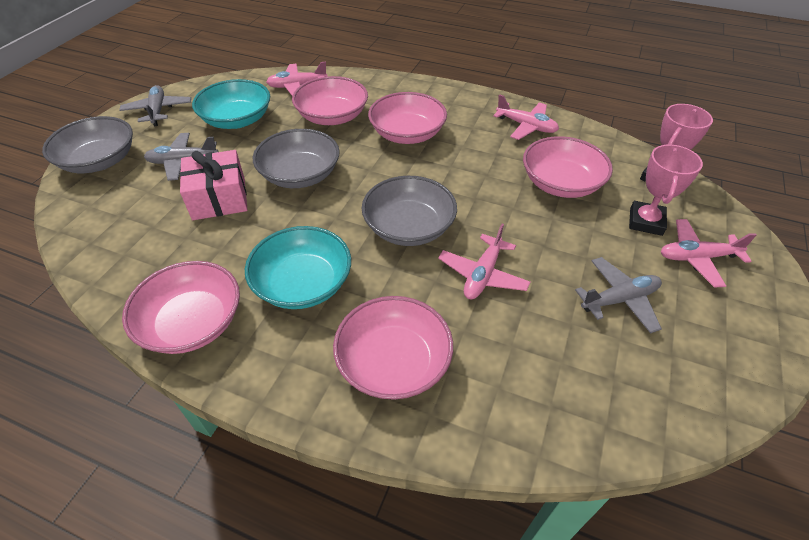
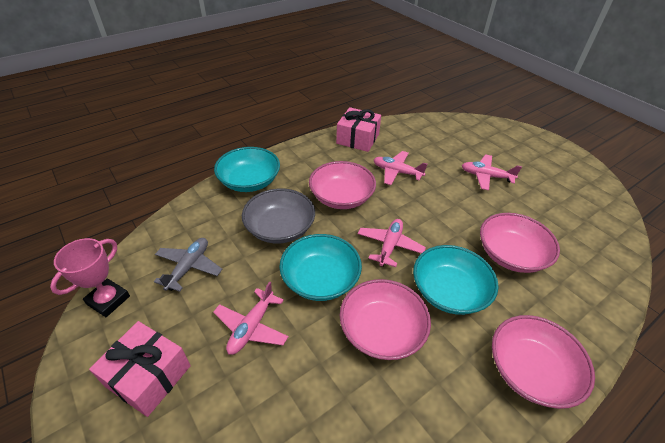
grey bowl: [42,116,133,173] [253,129,340,188] [362,176,457,246] = 3 -> [242,189,315,244] = 1
grey plane: [119,85,191,126] [144,133,219,181] [575,257,662,334] = 3 -> [154,238,222,292] = 1
pink bowl: [122,261,240,354] [292,76,368,125] [333,296,453,400] [368,92,447,144] [523,136,613,198] = 5 -> [309,161,376,209] [340,279,431,360] [480,213,560,273] [492,315,595,409] = 4
pink gift: [180,150,248,220] = 1 -> [89,321,191,417] [336,107,381,152] = 2
pink trophy: [629,145,703,236] [640,104,713,182] = 2 -> [50,238,130,317] = 1
turquoise bowl: [192,79,270,129] [245,226,351,309] = 2 -> [214,147,280,192] [279,234,362,301] [413,245,499,315] = 3

